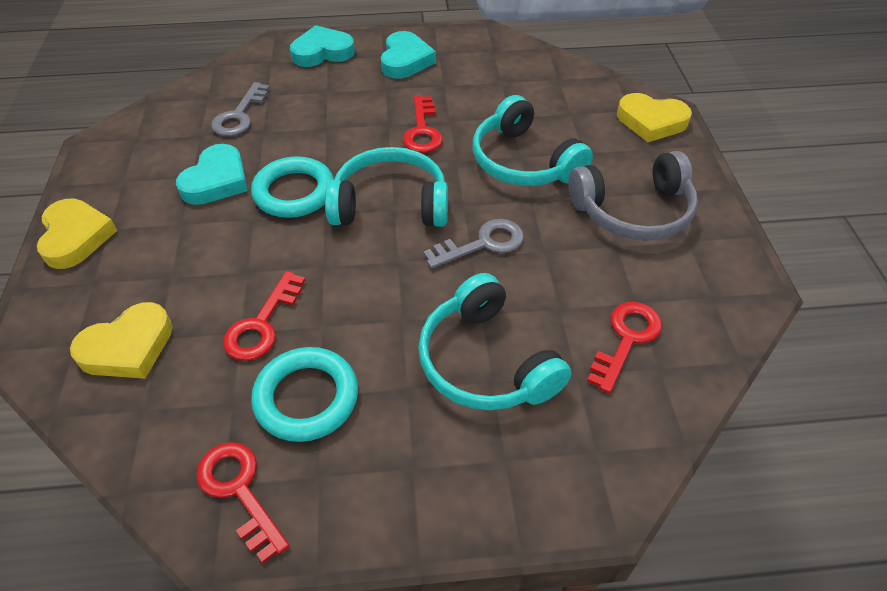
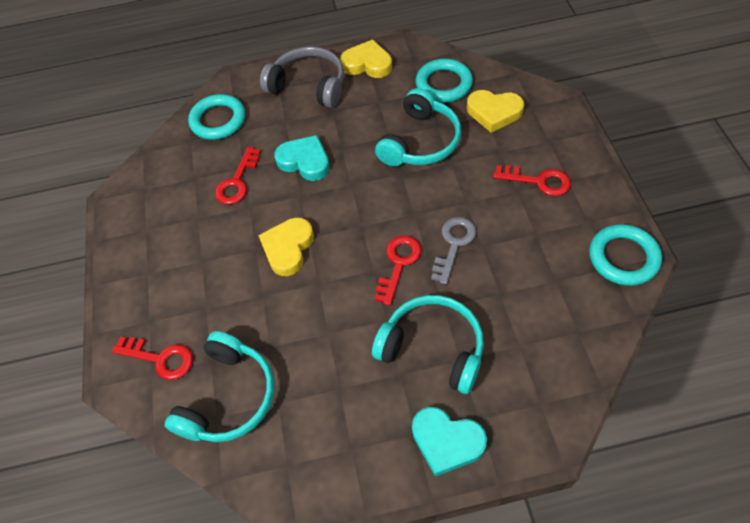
grey key: [211,82,270,136] [423,219,524,269] = 2 -> [431,217,477,285] = 1
turquoise heart: [176,144,248,205] [290,25,355,67] [381,31,436,79] = 3 -> [274,135,330,181] [412,407,487,477] = 2
turquoise ring: [251,156,334,218] [251,347,358,442] = 2 -> [188,94,245,140] [416,59,473,103] [589,224,662,286] = 3

